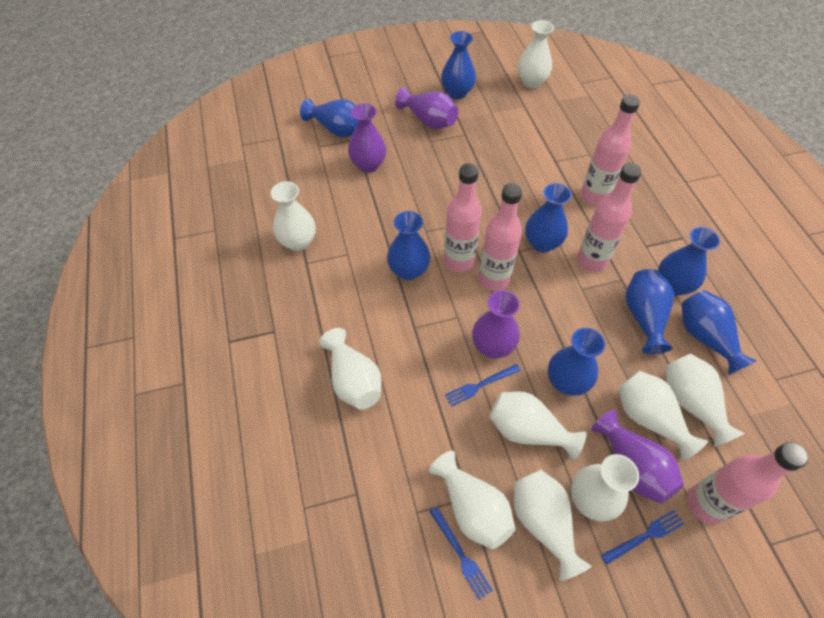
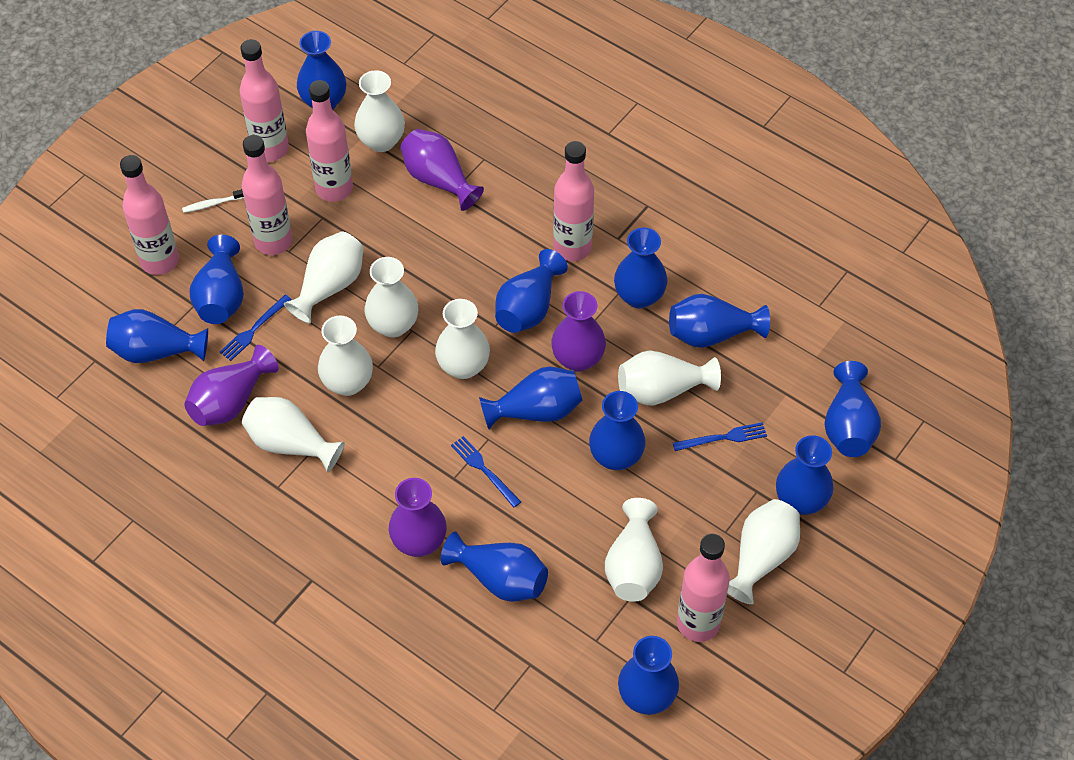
blue vase: [300,99,358,138] [387,211,431,281] [441,31,476,99] [525,183,572,253] [548,328,605,396] [625,269,674,354] [658,227,720,296] [682,290,757,375] = 8 -> [106,309,208,363] [190,235,244,324] [297,31,346,110] [441,532,548,602] [479,366,583,429] [495,249,568,333] [589,391,646,470] [614,228,668,309] [618,636,679,715] [669,294,770,348] [776,435,833,515] [824,361,881,457] = 12
pink bottle: [443,164,482,272] [478,183,522,291] [577,163,642,272] [580,95,640,206] [687,442,808,524] = 5 -> [120,155,179,275] [240,39,289,162] [242,135,292,255] [306,80,353,202] [553,141,594,261] [677,533,730,642] = 6
white toothbrush: none = 0 -> [182,189,244,213] = 1

